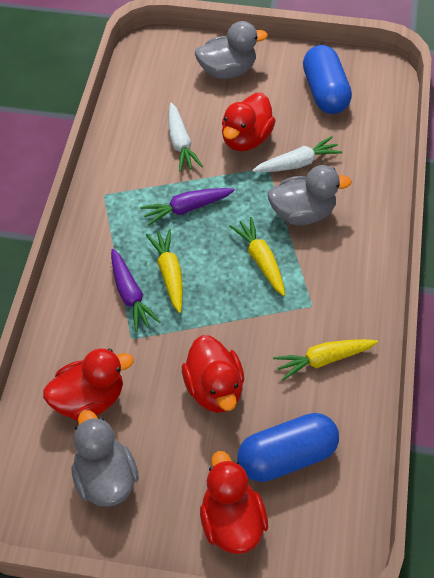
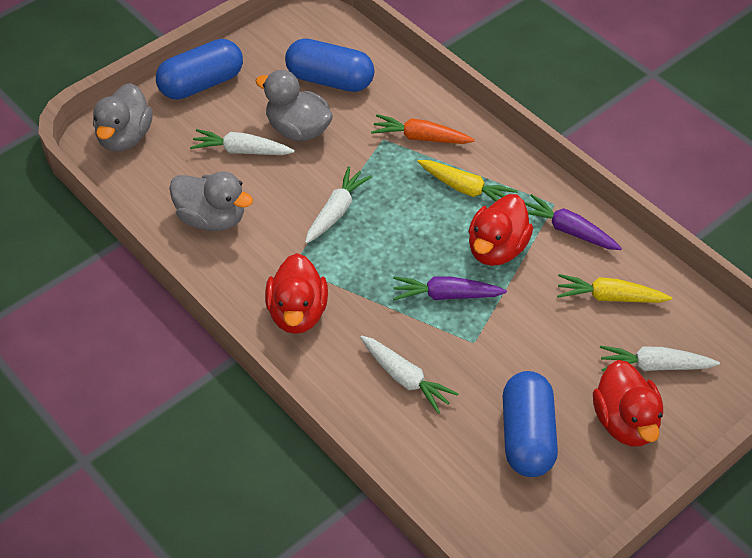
blue capsule: [237,413,339,482] [303,45,352,114] = 2 -> [156,39,243,100] [285,38,374,92] [503,371,558,477] = 3
orange carrot: none = 0 -> [371,114,475,144] = 1
red duck: [43,348,134,421] [182,335,244,413] [200,451,268,554] [222,93,275,151] = 4 -> [265,253,328,334] [468,194,533,266] [593,360,663,446] = 3
white carrot: [168,103,203,172] [252,136,342,172] = 2 -> [190,129,295,155] [305,166,372,244] [360,336,458,414] [600,345,720,371] = 4
yellow carrot: [146,229,183,313] [229,217,285,296] [273,339,378,381] = 3 -> [417,160,518,202] [557,274,672,303] = 2

